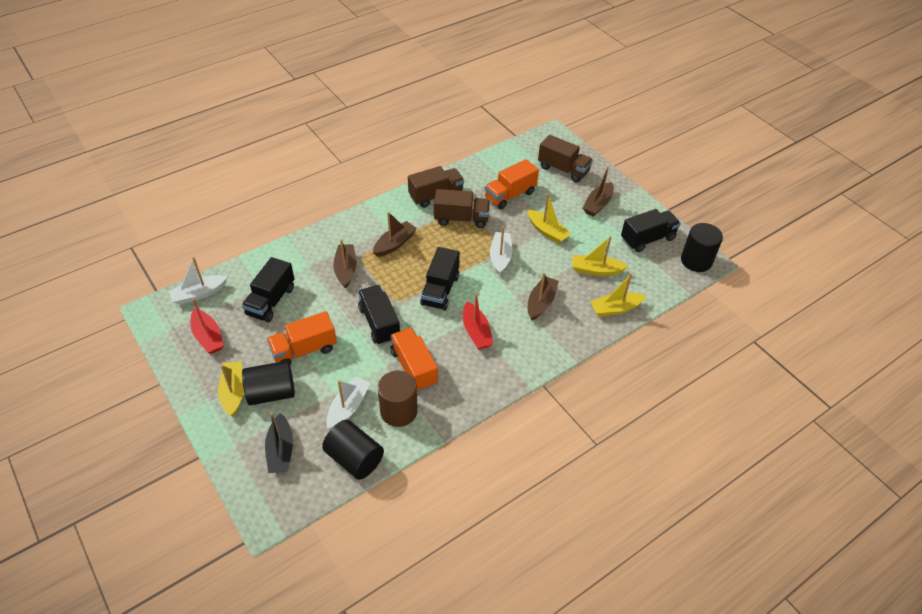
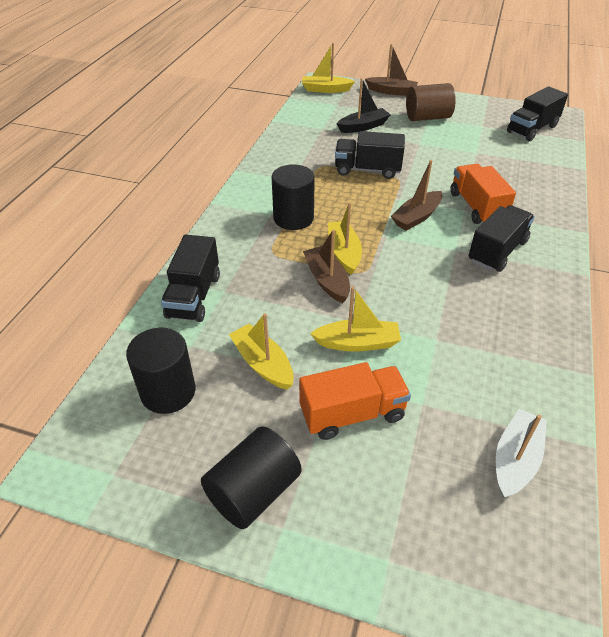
brown boat: [333,239,357,289] [373,212,417,257] [528,273,559,321] [583,166,614,217] = 4 -> [303,230,350,303] [365,44,418,96] [391,160,442,231] = 3
brown truck: [408,166,464,208] [434,189,490,228] [538,135,593,183] = 3 -> none = 0
orange truck: [267,311,337,365] [390,327,438,392] [485,159,539,209] = 3 -> [299,362,411,440] [450,164,516,224] = 2
red boat: [191,298,224,354] [463,293,493,349] = 2 -> none = 0
white boat: [168,257,228,305] [326,377,370,429] [490,227,512,275] = 3 -> [496,409,547,498] = 1

